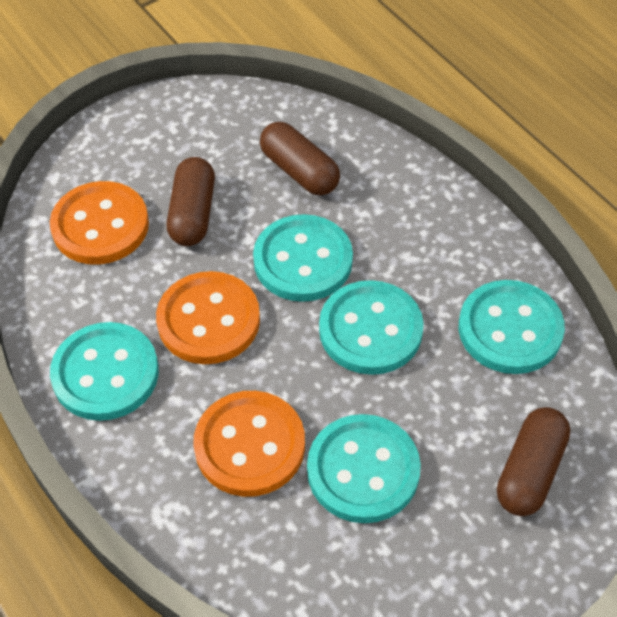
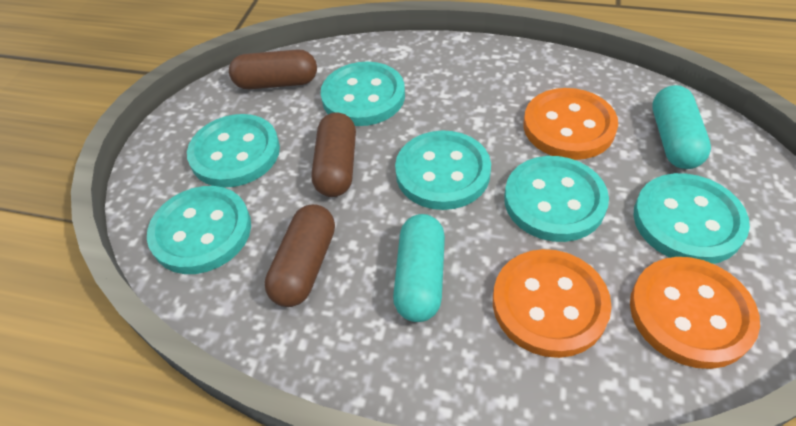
turquoise button: [50,322,159,421] [253,214,353,302] [307,414,421,523] [319,280,424,375] [459,280,565,374] = 5 -> [147,186,251,274] [187,114,280,188] [321,62,405,126] [395,130,491,210] [504,156,609,242] [633,173,750,264] = 6
turquoise capsule: none = 0 -> [393,214,445,322] [652,85,711,169] = 2

